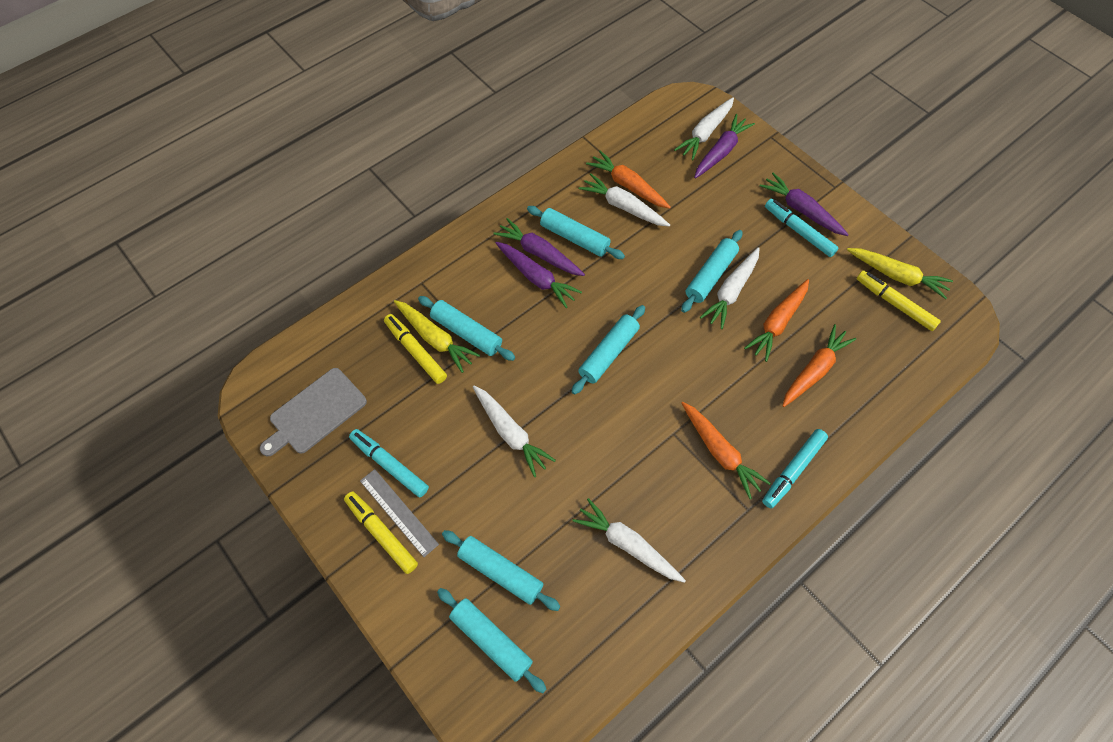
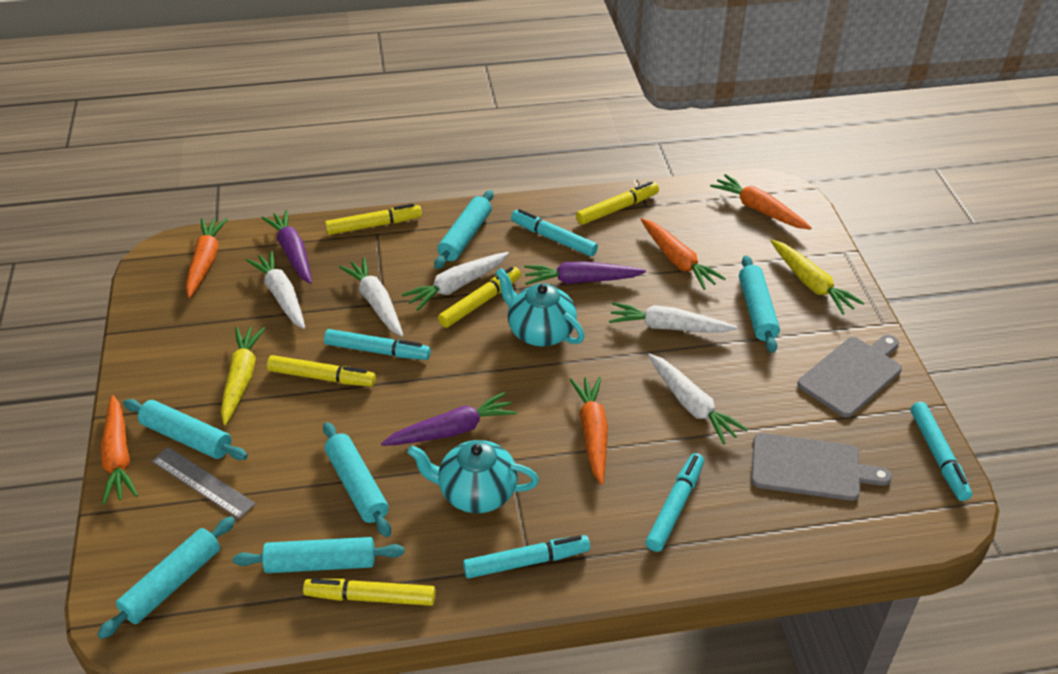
grey cutting board: [260,368,367,457] = 1 -> [751,433,892,501] [797,335,902,417] = 2
orange carrot: [586,150,671,209] [681,402,771,499] [744,279,809,362] [782,324,856,407] = 4 -> [101,395,138,504] [186,218,228,298] [570,377,608,485] [641,218,726,290] [710,174,812,230] = 5
purple carrot: [493,218,585,276] [496,242,582,308] [694,114,755,178] [760,173,849,236] = 4 -> [262,210,312,284] [381,392,517,446] [524,261,646,285] = 3
turquoise marker: [349,429,429,497] [762,429,828,508] [765,199,838,257] = 3 -> [324,329,431,360] [463,535,590,578] [511,209,598,256] [645,453,704,552] [910,402,972,501] = 5
turquoise teapot: none = 0 -> [407,440,539,513] [495,268,585,346] = 2
yellow marker: [344,491,418,574] [384,314,447,384] [857,270,941,331] = 3 -> [267,355,376,387] [303,579,436,606] [325,203,422,235] [438,267,521,328] [576,181,659,225] = 5

